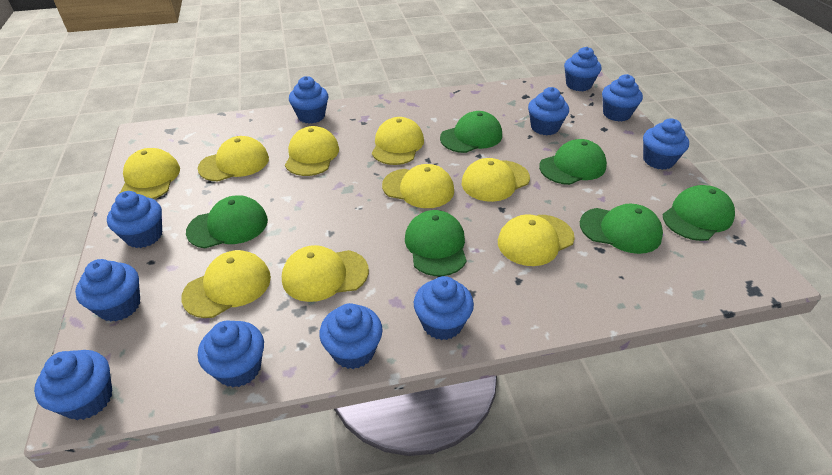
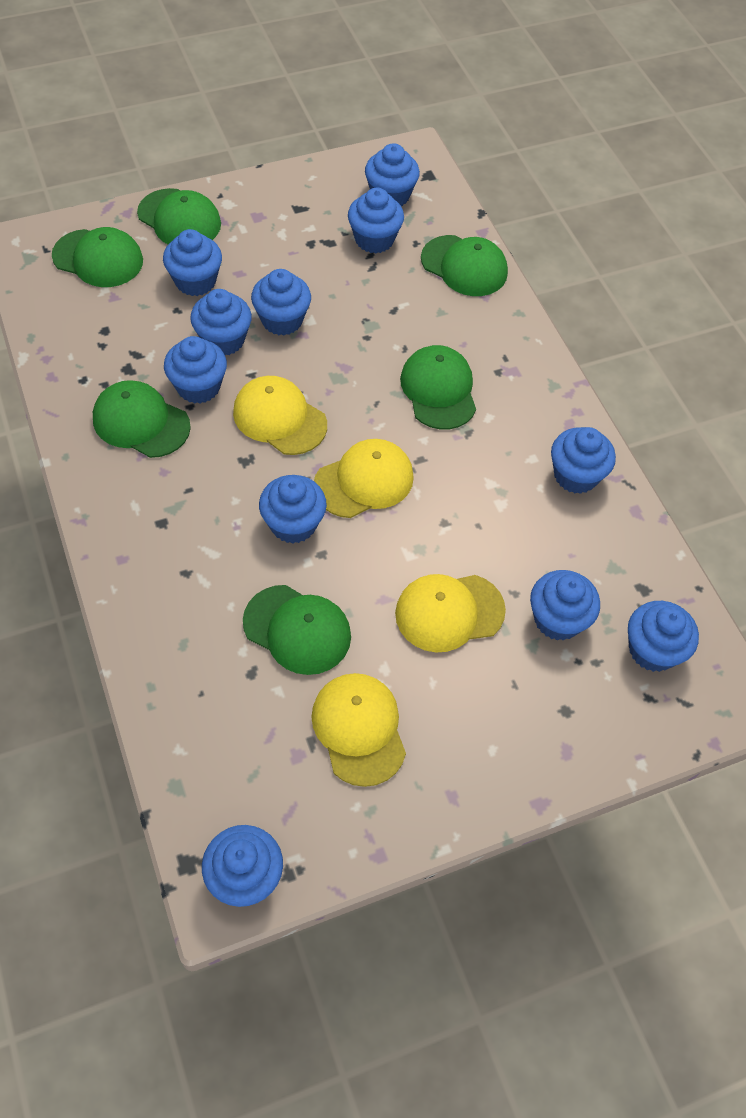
yellow cap: [120,148,180,199] [181,250,271,318] [198,136,269,181] [282,245,369,302] [285,126,339,176] [372,117,424,165] [382,164,454,208] [462,158,530,202] [498,214,575,266] = 9 -> [233,376,327,455] [311,673,406,787] [314,439,414,518] [395,574,506,652] = 4

